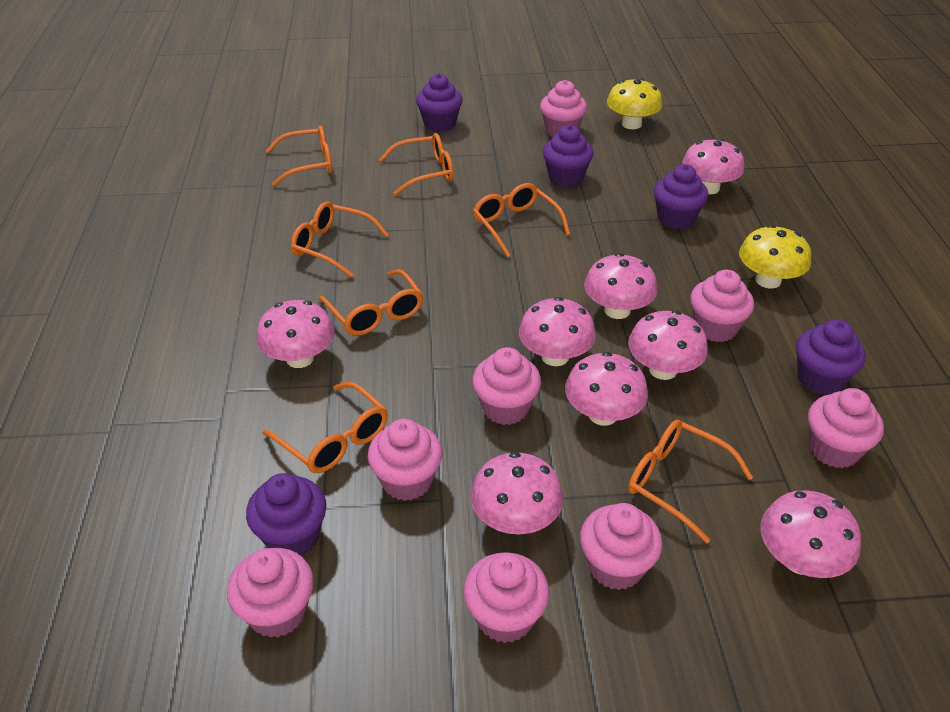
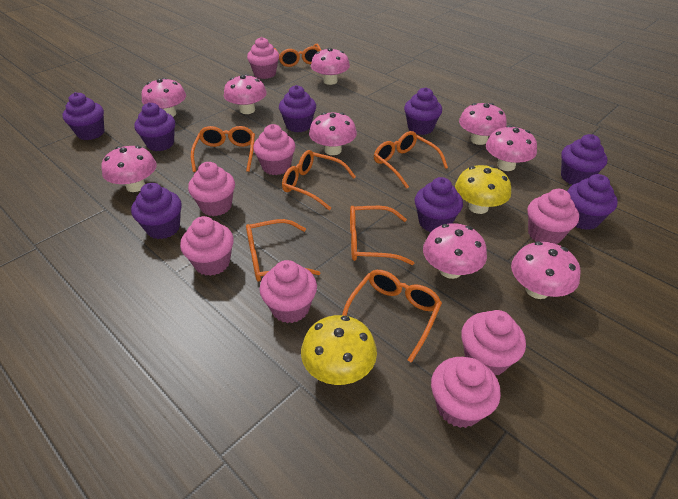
pink mushroom: [256,300,334,368] [470,452,563,534] [519,297,596,366] [565,352,648,426] [584,253,658,319] [628,310,708,380] [682,139,744,194] [760,490,861,578] = 8 -> [101,146,157,192] [142,78,186,117] [224,74,267,114] [309,112,357,155] [311,48,350,85] [423,223,487,279] [459,103,507,145] [486,125,537,171] [511,241,580,299] = 9
purple cupcake: [246,473,326,556] [416,74,462,132] [543,125,593,187] [654,164,708,229] [796,319,866,395] = 5 -> [63,92,104,140] [131,183,182,239] [134,102,175,151] [279,85,316,132] [404,87,442,135] [415,177,463,232] [561,134,607,185] [567,174,618,230] = 8

